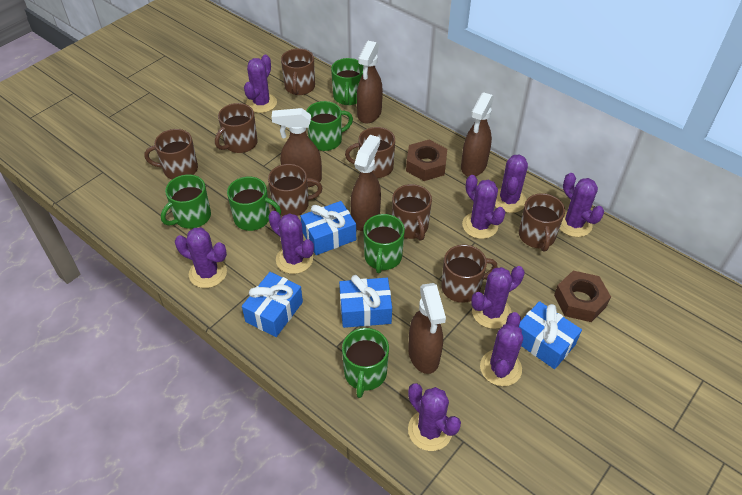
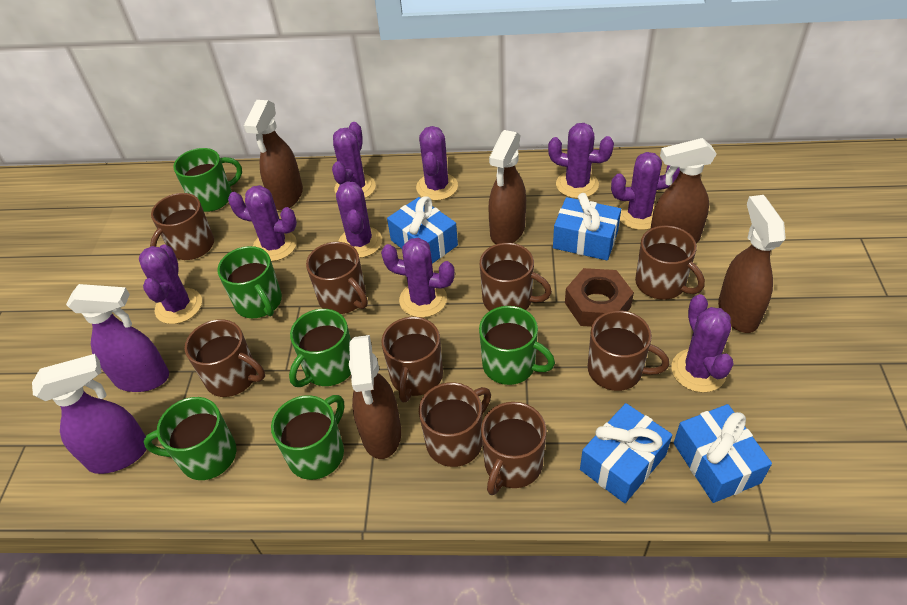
brown mug: [144,129,198,179] [215,103,257,153] [268,164,322,216] [281,49,315,95] [345,127,395,178] [392,184,432,241] [441,245,497,303] [519,193,565,251] = 8 -> [150,193,214,260] [185,319,265,397] [306,242,368,314] [381,317,443,402] [419,382,491,467] [480,243,552,311] [481,402,547,495] [588,310,669,391] [635,225,705,300] = 9
brown nut: [406,140,447,181] [554,271,611,322] = 2 -> [565,268,634,327] = 1
purple spray bottle: none = 0 -> [32,354,147,474] [66,284,169,392] = 2

